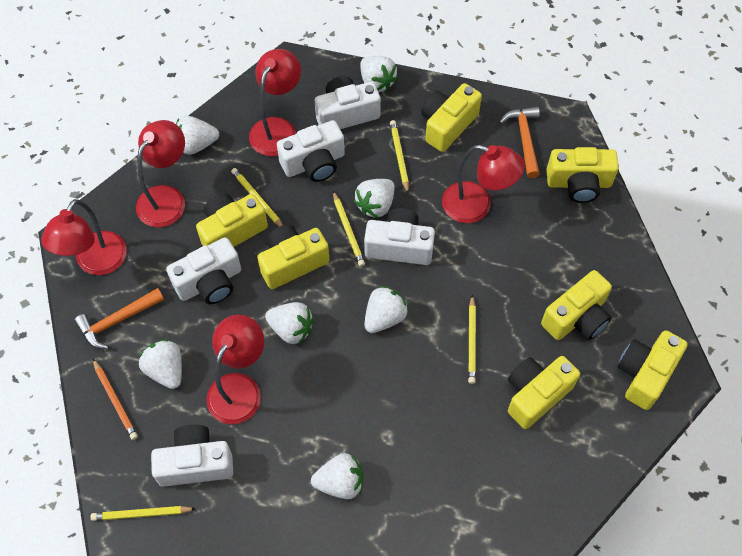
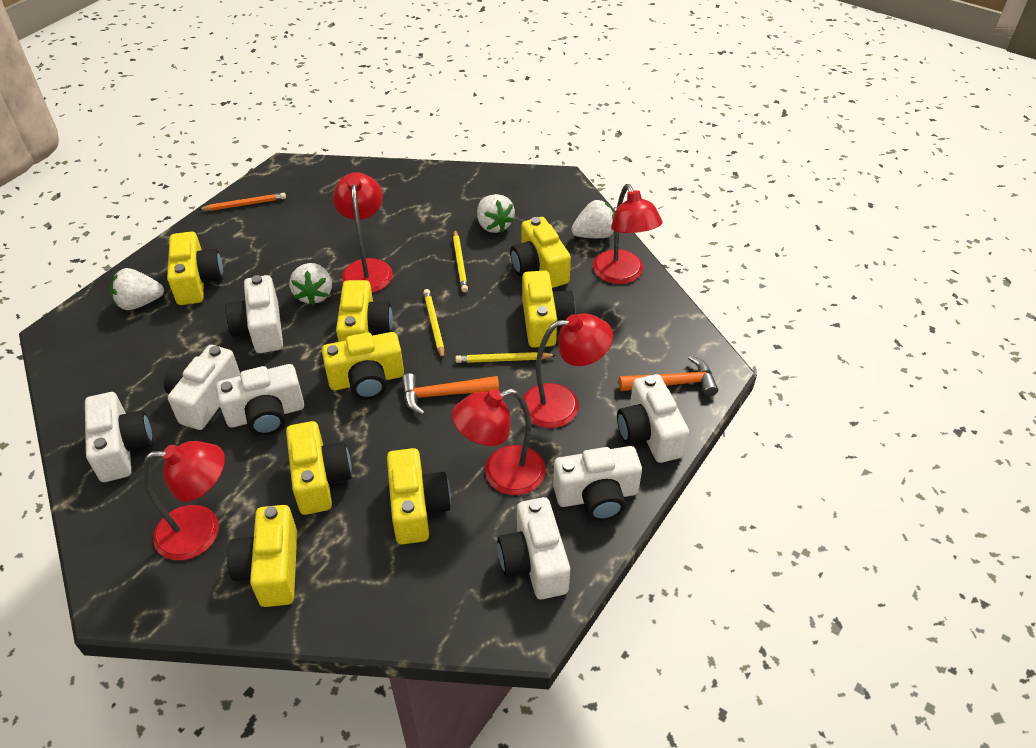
white camera: [151,425,233,487] [166,237,241,304] [277,120,345,182] [315,76,381,129] [364,208,435,265] = 5 -> [85,392,153,482] [164,345,240,430] [216,364,304,435] [225,275,283,353] [497,497,570,599] [553,446,642,521] [617,374,689,463] = 7
white strawberry: [139,339,182,389] [176,116,219,155] [265,302,314,345] [311,453,363,499] [354,179,395,218] [360,56,398,92] [364,286,408,333] = 7 -> [110,268,164,310] [289,263,332,305] [477,194,515,233] [571,200,615,238] = 4
yellow camera: [196,193,268,247] [257,225,329,289] [421,83,482,152] [508,356,580,429] [541,270,612,340] [546,147,619,203] [617,330,688,410] = 7 -> [167,232,223,305] [227,505,297,607] [286,421,352,515] [322,332,404,399] [336,280,393,342] [387,448,451,545] [510,217,571,288] [522,271,575,348] = 8
yellow pencil: [90,506,196,521] [231,168,283,227] [333,191,365,267] [390,120,409,194] [468,294,476,384] = 5 -> [423,289,444,360] [453,230,468,292] [455,352,556,363] = 3

